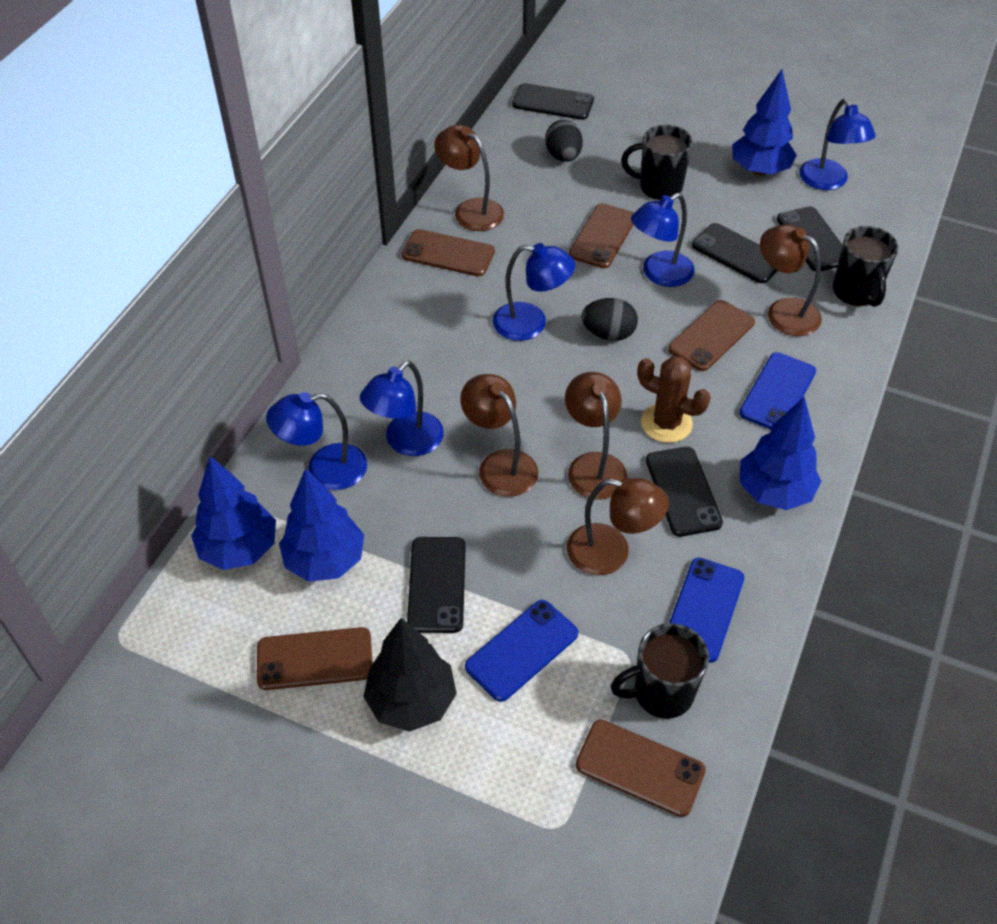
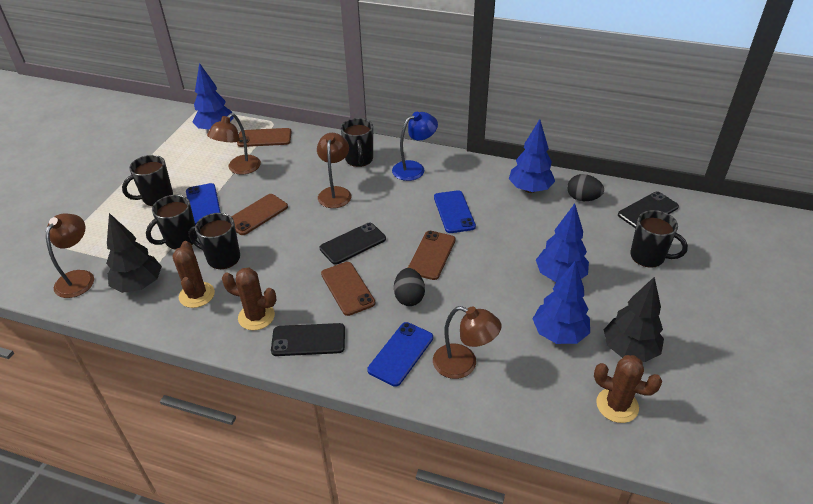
black mug: [610,623,709,719] [621,125,693,200] [833,226,898,307] = 3 -> [122,155,173,206] [146,195,198,249] [189,213,240,269] [341,118,373,167] [630,210,688,268] = 5
black phone: [407,537,466,633] [512,83,594,120] [646,447,723,537] [692,223,778,283] [777,206,842,271] = 5 -> [271,323,345,356] [320,223,386,265] [618,191,679,229] = 3
black tree: [363,618,457,732] = 1 -> [106,213,162,293] [604,277,664,362] = 2
blue lamp: [266,392,367,490] [360,361,444,456] [493,243,575,341] [631,193,695,287] [799,99,876,190] = 5 -> [392,112,438,181] = 1
brown cactus: [637,356,711,443] = 1 -> [173,241,215,308] [222,268,277,330] [594,355,662,423] = 3
brown lamp: [434,125,504,231] [460,374,538,497] [565,372,627,500] [567,478,669,575] [760,225,822,336] = 5 -> [46,214,94,298] [207,113,261,175] [317,133,351,208] [433,306,501,379] = 4
brown phone: [257,627,373,690] [402,229,495,276] [569,203,634,268] [576,720,706,817] [668,300,755,371] = 5 -> [231,194,288,235] [237,128,292,147] [321,262,375,316] [408,231,456,280] = 4

